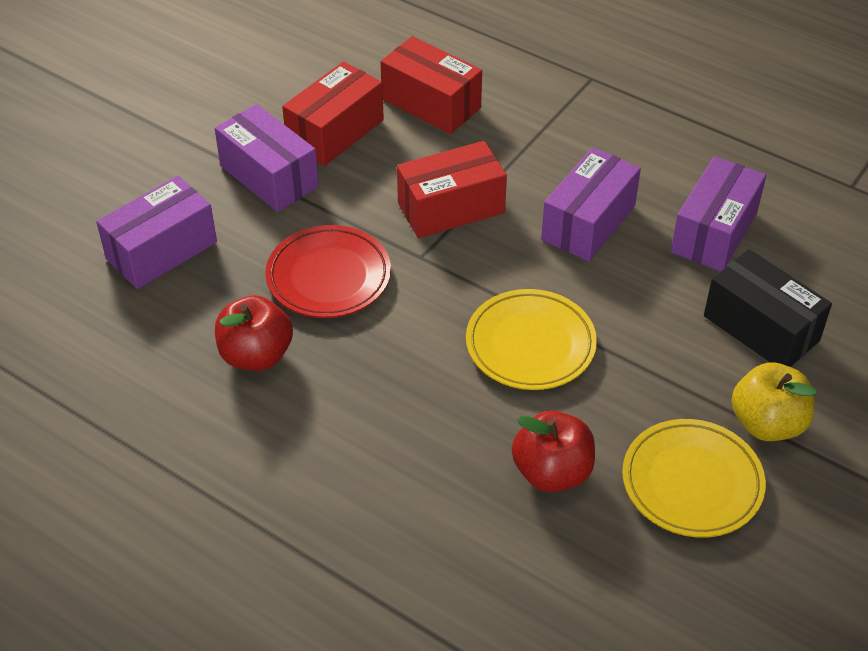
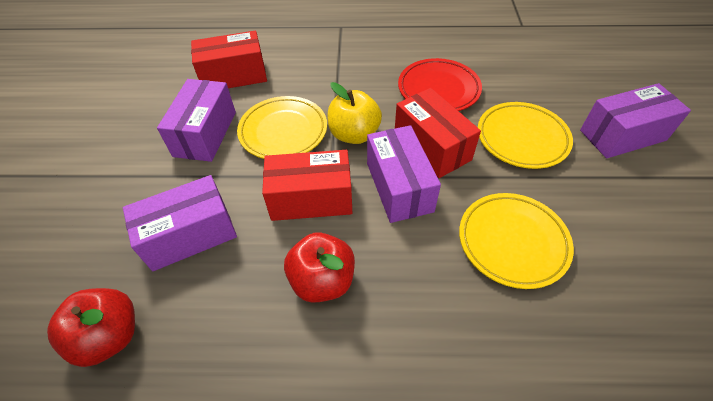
black box: [704,249,832,367] = 1 -> none = 0
yellow plate: [466,289,597,390] [622,419,766,538] = 2 -> [237,96,327,159] [459,193,574,289] [478,102,573,169] = 3

